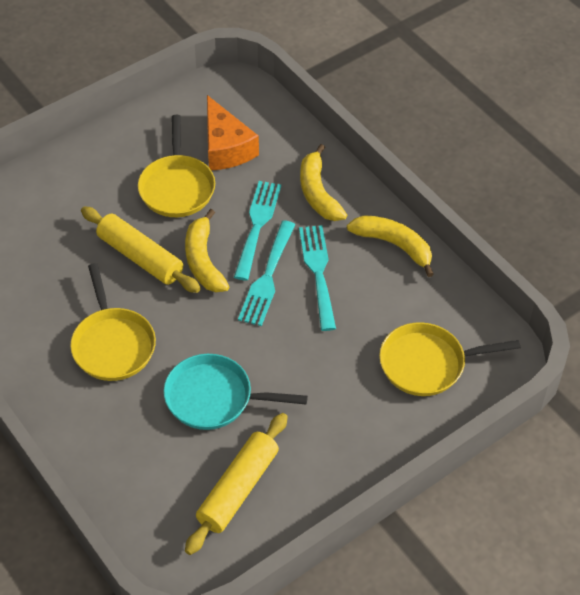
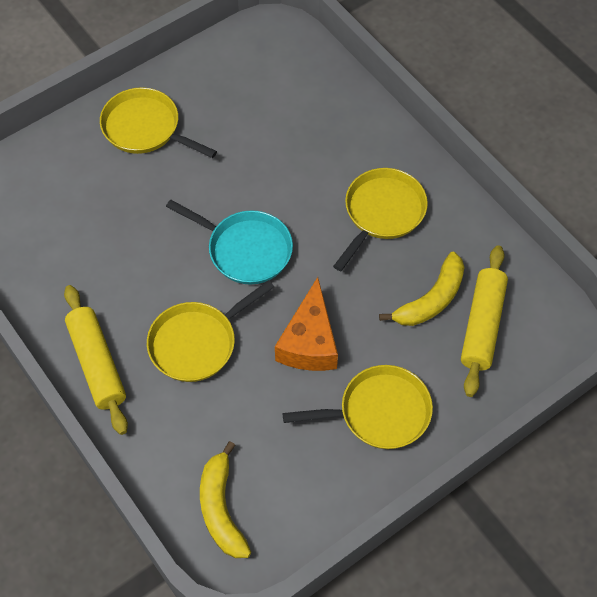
turquoise fork: [234,181,281,281] [238,220,296,326] [299,225,336,331] = 3 -> none = 0
yellow banana: [185,209,229,292] [300,144,347,221] [347,215,434,277] = 3 -> [200,441,251,558] [379,252,465,326] = 2
yellow pan: [70,263,156,381] [138,115,215,217] [379,322,520,396] = 3 -> [100,87,217,158] [147,280,274,382] [283,365,433,449] [333,168,428,271] = 4

